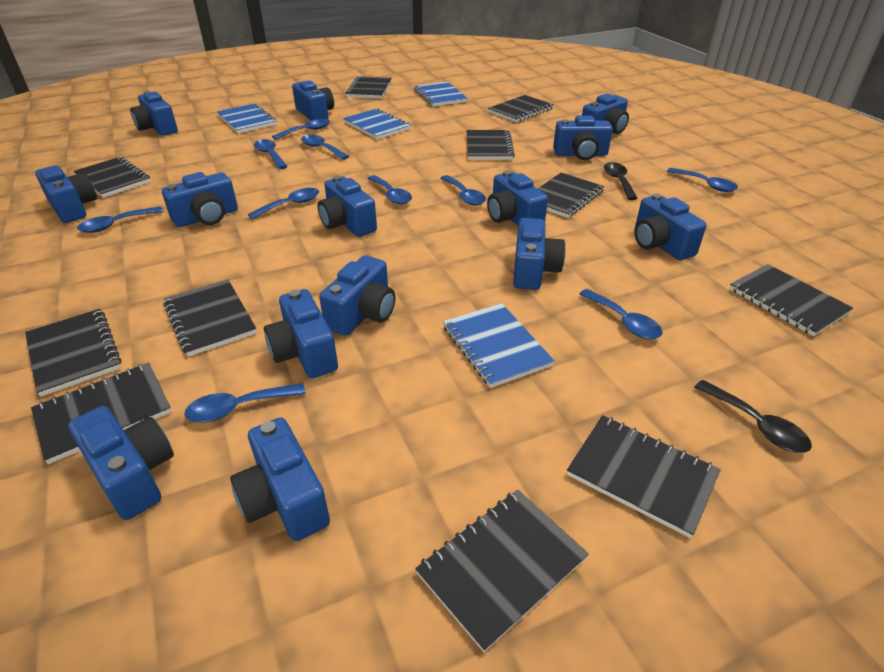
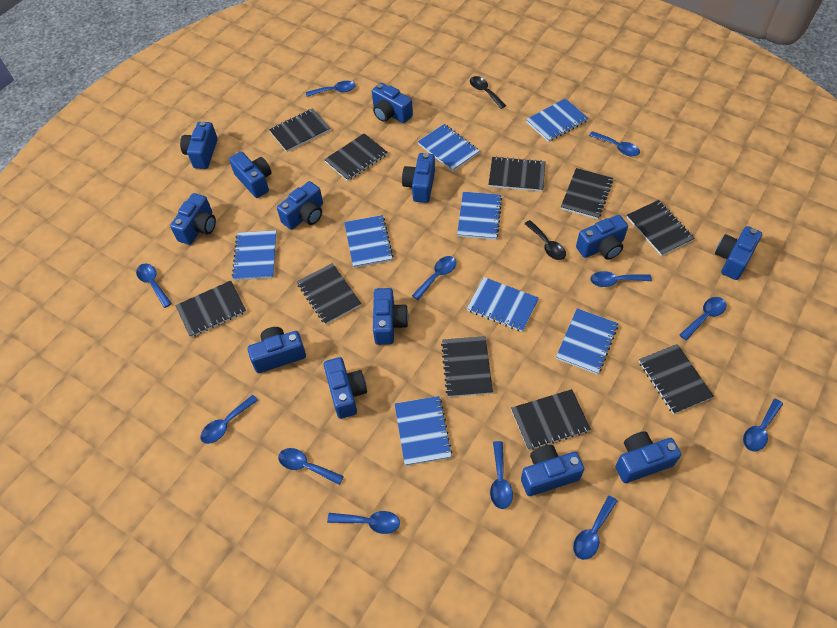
black notebook: [25,309,121,397] [31,363,171,464] [73,157,151,198] [163,279,257,357] [345,76,392,98] [415,490,589,652] [467,130,515,160] [488,95,554,122] [538,173,604,218] [567,415,721,538] [729,264,853,336] = 11 -> [175,281,246,337] [269,108,330,152] [297,263,361,325] [324,133,387,181] [441,336,493,397] [488,156,545,192] [511,389,591,450] [561,168,613,219] [627,200,695,256] [639,344,714,414] = 10
blue camera: [35,165,97,223] [68,406,174,520] [130,91,178,136] [162,172,238,227] [230,417,330,541] [264,289,338,378] [292,80,334,120] [318,175,377,237] [319,255,396,336] [487,170,548,225] [513,218,566,290] [553,115,613,160] [582,93,629,134] [634,193,707,260] = 14 -> [170,193,216,245] [180,121,218,169] [229,151,272,198] [248,327,306,373] [277,181,323,230] [324,357,367,419] [372,83,413,123] [373,288,409,345] [402,153,435,203] [521,445,584,496] [576,215,628,260] [615,431,681,483] [715,226,762,280] = 13
blue notebook: [217,103,276,133] [343,108,411,139] [414,82,468,107] [443,303,554,388] = 4 -> [232,230,277,280] [344,215,393,268] [395,396,452,466] [418,124,479,171] [457,192,502,240] [467,277,539,332] [526,98,588,142] [556,308,618,375] = 8
blue spoon: [77,207,163,233] [184,383,306,422] [248,188,319,219] [254,139,288,169] [272,119,330,140] [301,135,349,160] [367,175,412,204] [441,175,486,206] [579,289,663,339] [667,168,738,192] = 10 -> [136,264,172,308] [201,395,258,444] [278,448,344,485] [306,81,356,97] [327,511,400,534] [412,256,456,300] [490,441,513,509] [573,495,617,560] [589,131,640,156] [590,271,652,287] [680,297,726,341] [743,399,783,451] = 12

